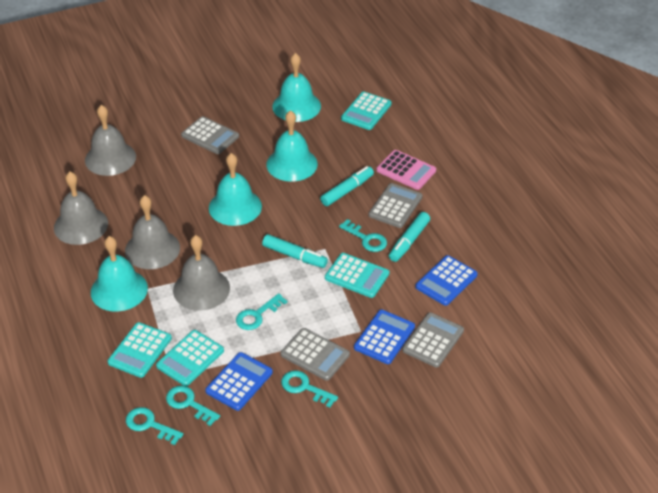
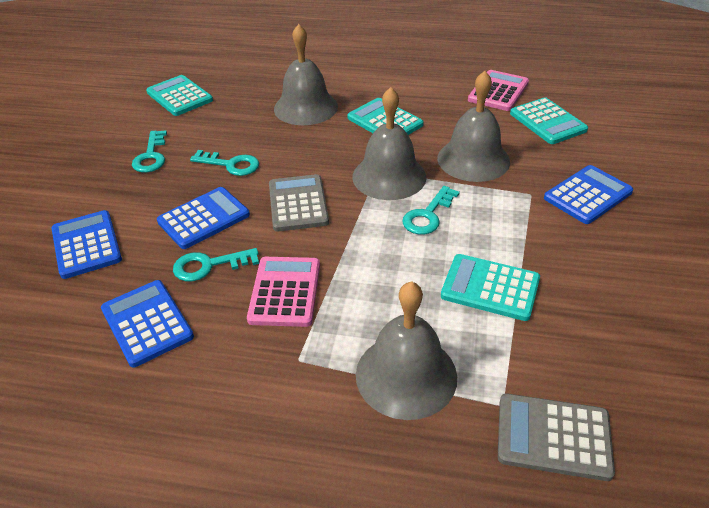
blue calculator: [205,352,273,411] [354,310,415,364] [415,255,478,306] = 3 -> [51,210,122,279] [101,280,194,367] [157,187,250,249] [544,165,633,224] = 4
grey calculator: [181,116,239,154] [281,328,350,381] [369,183,422,228] [402,312,464,367] = 4 -> [269,174,329,232] [498,393,615,481] = 2
pink calculator: [377,150,436,190] = 1 -> [247,257,320,327] [468,70,529,111] = 2
turquoise bell: [91,236,148,312] [209,153,262,226] [266,110,318,182] [272,53,321,122] = 4 -> none = 0
turquoise key: [126,407,183,445] [166,386,220,426] [236,293,287,330] [281,370,338,408] [339,219,387,252] = 5 -> [132,130,167,172] [173,248,259,281] [190,150,259,176] [402,186,460,235] = 4
turquoise marker: [262,234,328,268] [320,166,374,206] [389,212,430,262] = 3 -> none = 0

